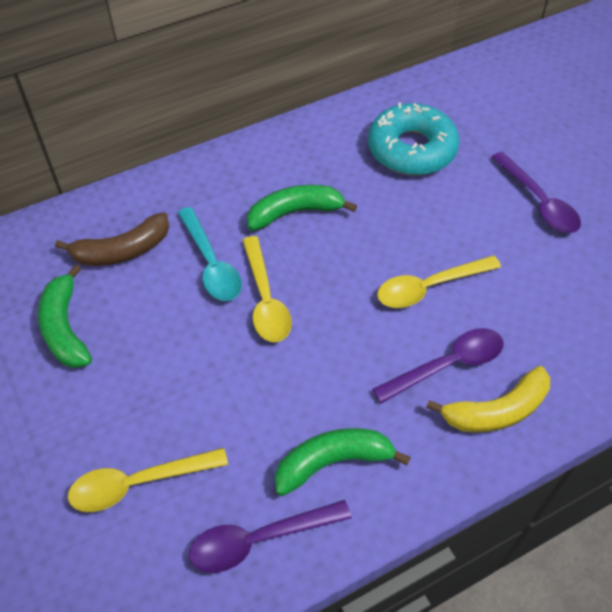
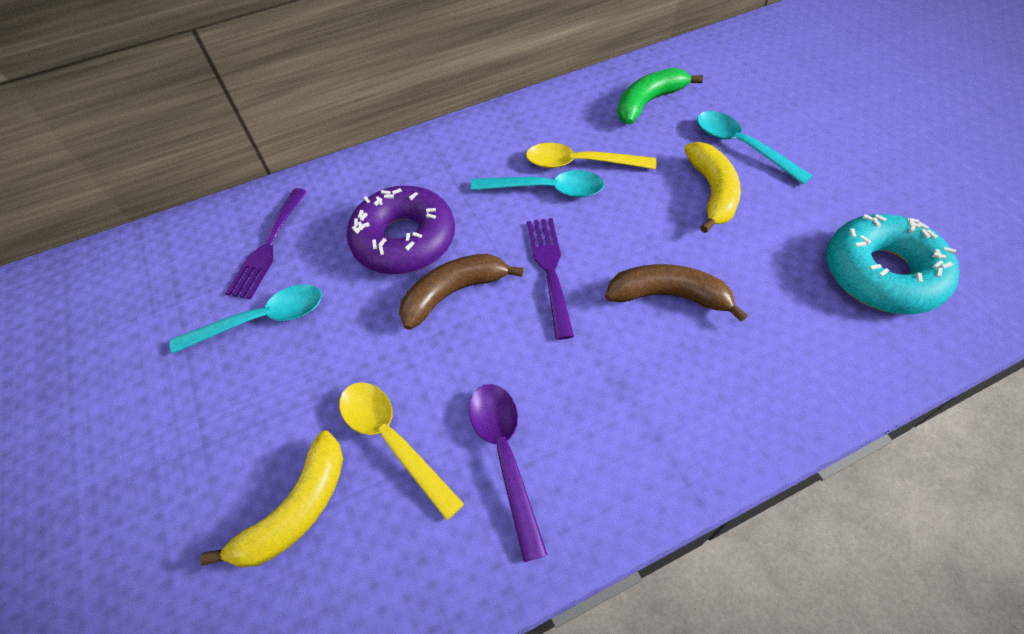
brown banana: [55,212,169,266] = 1 -> [399,254,524,330] [605,264,748,322] = 2
green banana: [38,264,92,368] [247,185,357,231] [275,428,411,496] = 3 -> [617,68,703,124] = 1
purple donut: none = 0 -> [347,186,455,274] = 1
purple fork: none = 0 -> [225,188,307,299] [527,218,574,340] = 2
purple spoon: [189,500,351,573] [372,328,503,403] [492,152,581,233] = 3 -> [469,384,547,562] = 1
turquoise spoon: [178,207,242,301] = 1 -> [170,284,322,354] [471,170,605,197] [697,111,813,185] = 3
yellow banana: [426,366,550,432] = 1 -> [200,431,343,568] [684,142,741,233] = 2
yellow spoon: [68,448,228,512] [243,236,292,342] [377,255,501,308] = 3 -> [339,382,464,520] [526,143,656,169] = 2

